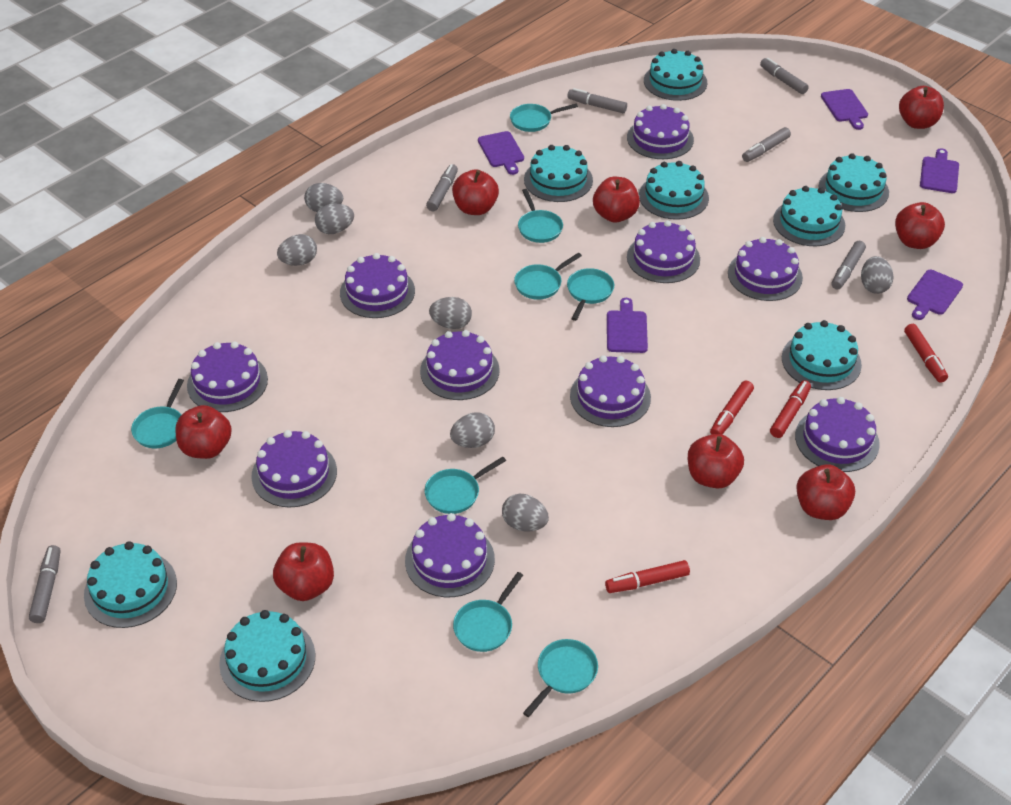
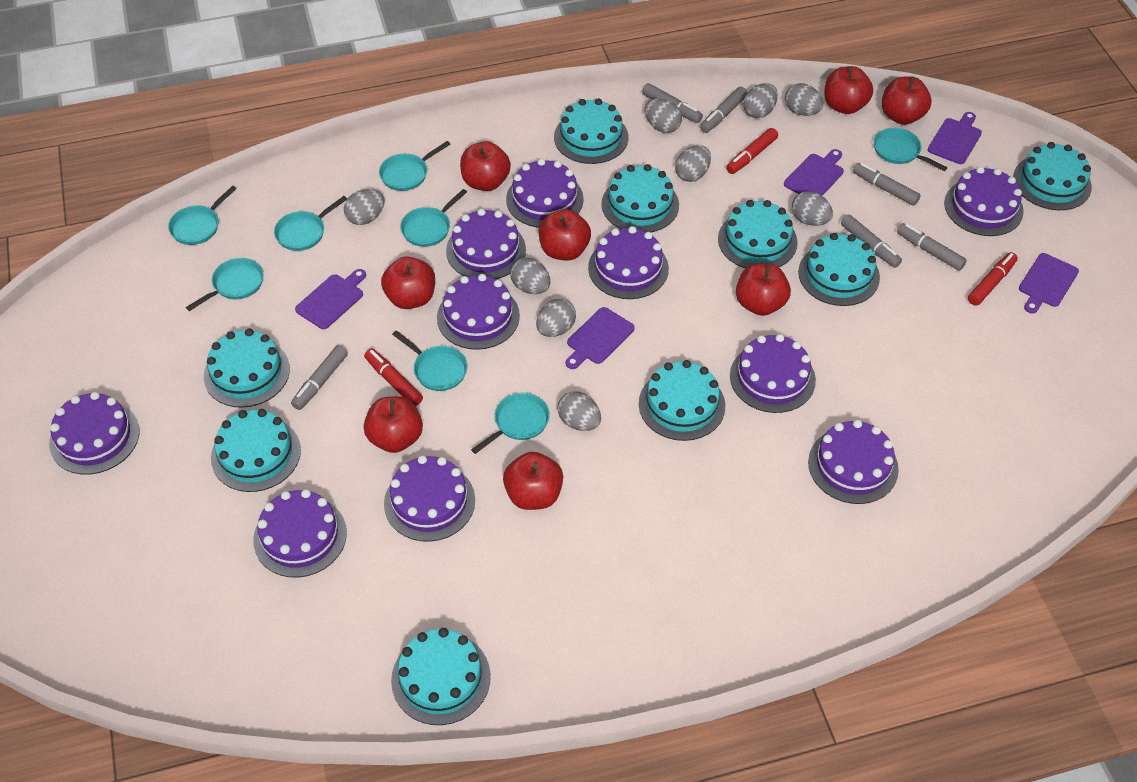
grey egg: [277,234,317,266] [304,183,343,212] [315,204,354,234] [429,297,472,329] [450,413,495,448] [502,494,549,532] [861,256,894,294] = 7 -> [344,189,385,225] [510,258,550,294] [536,299,576,337] [558,391,601,431] [645,99,682,133] [675,145,711,182] [743,83,778,118] [785,83,823,116] [791,191,833,226] = 9
red marker: [605,560,690,593] [710,380,754,435] [770,380,811,438] [904,324,948,383] = 4 -> [364,348,423,406] [726,128,778,174] [968,252,1018,306] = 3
turquoise cake: [84,541,177,628] [219,610,315,702] [524,145,593,202] [639,161,709,220] [644,49,708,101] [773,186,845,246] [782,320,862,390] [818,153,889,212] = 8 -> [204,328,290,408] [211,409,301,492] [391,628,491,725] [554,98,628,164] [601,164,679,232] [639,360,725,441] [718,200,798,268] [798,233,880,306] [1013,142,1092,210] = 9

